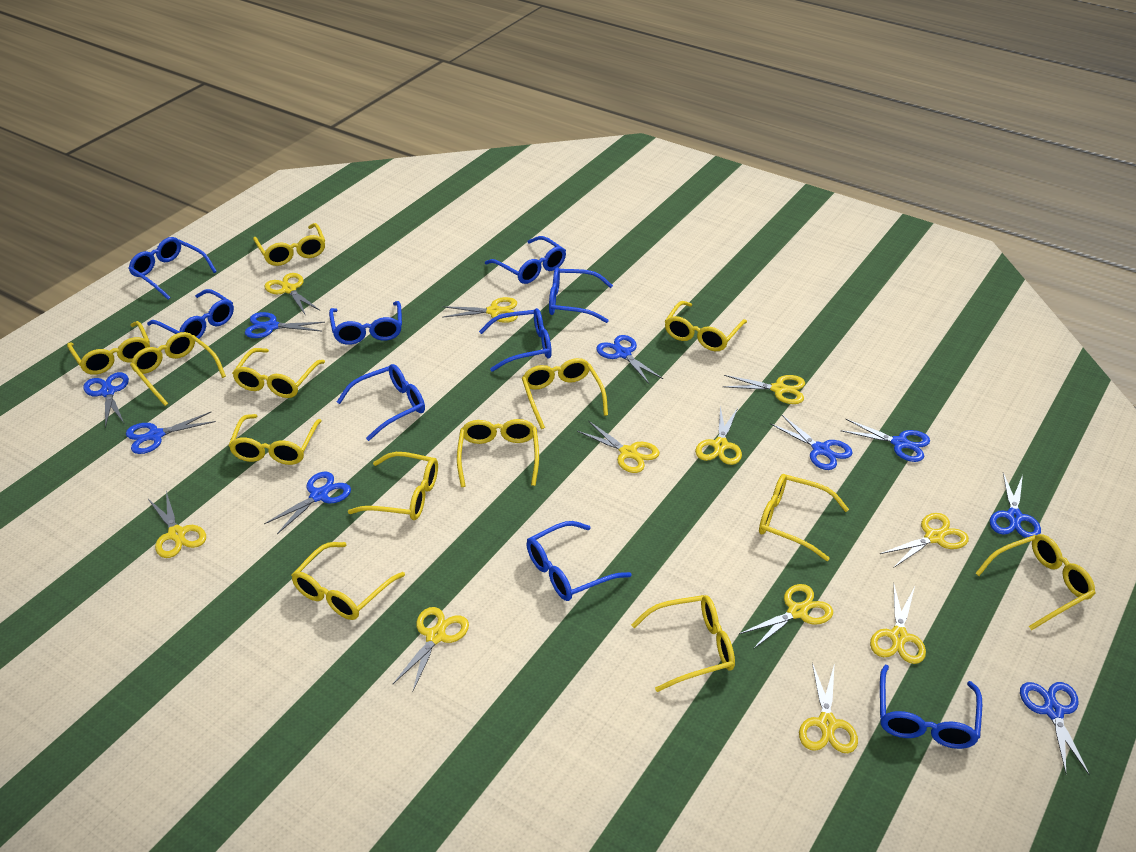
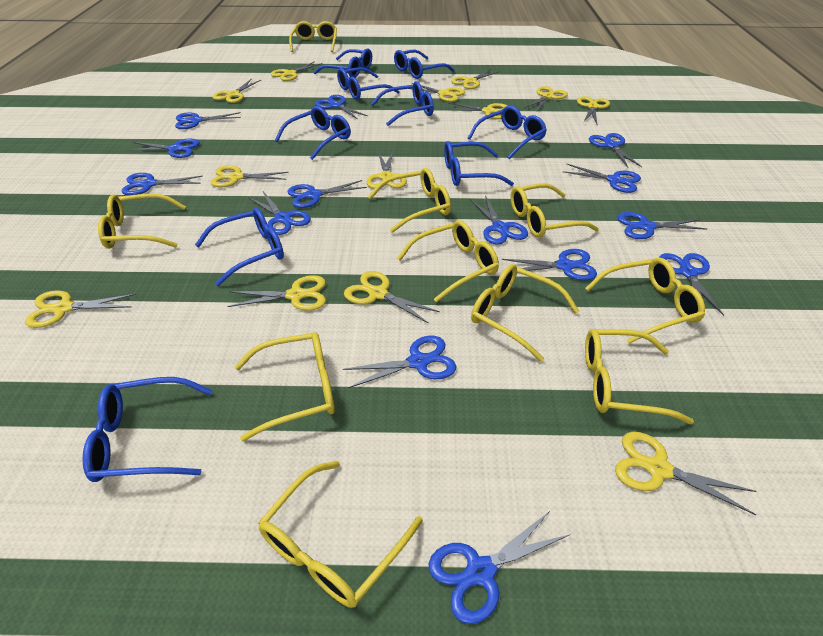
blue scissors: [83,372,129,428] [126,412,216,454] [245,312,325,338] [264,471,351,534] [596,335,663,384] [770,415,853,470] [840,419,930,462] [990,473,1041,538] [1020,682,1090,776] = 9 -> [121,173,203,195] [126,139,200,158] [175,112,241,129] [248,191,311,235] [287,180,367,208] [315,95,368,119] [343,336,456,388] [428,511,569,624] [470,196,528,245] [502,249,597,281] [562,164,641,193] [589,133,642,168] [617,212,707,239] [660,253,724,316] = 14
yellow glasses: [67,321,150,375] [130,332,226,406] [228,414,321,465] [232,348,325,398] [253,223,325,266] [291,542,405,620] [348,452,438,520] [457,419,539,487] [522,358,608,429] [631,595,735,692] [665,301,747,351] [759,474,849,561] [975,534,1095,630] = 13 -> [98,194,186,249] [234,332,335,442] [258,461,423,608] [289,21,337,52] [368,168,451,233] [397,220,499,302] [471,264,579,362] [510,183,599,238] [585,257,705,344] [585,329,694,424] = 10
yellow scissors: [148,491,206,558] [264,273,319,316] [392,607,469,693] [442,297,518,323] [577,421,660,473] [695,406,742,465] [722,375,805,404] [739,584,833,649] [799,663,858,753] [870,585,926,664] [880,513,969,568] = 11 -> [25,290,136,328] [210,165,289,187] [213,79,262,103] [227,275,326,311] [270,61,322,81] [344,271,440,324] [367,151,407,189] [410,83,465,102] [447,103,507,119] [451,69,500,89] [524,86,568,112] [577,96,610,124] [615,432,756,515] = 13

